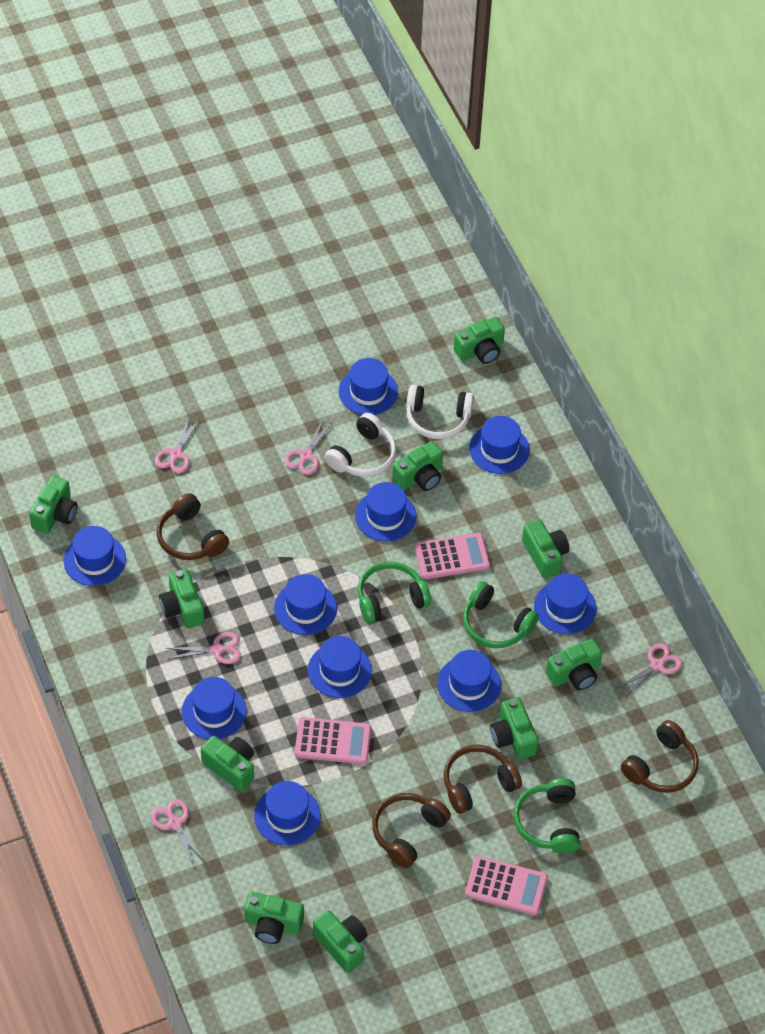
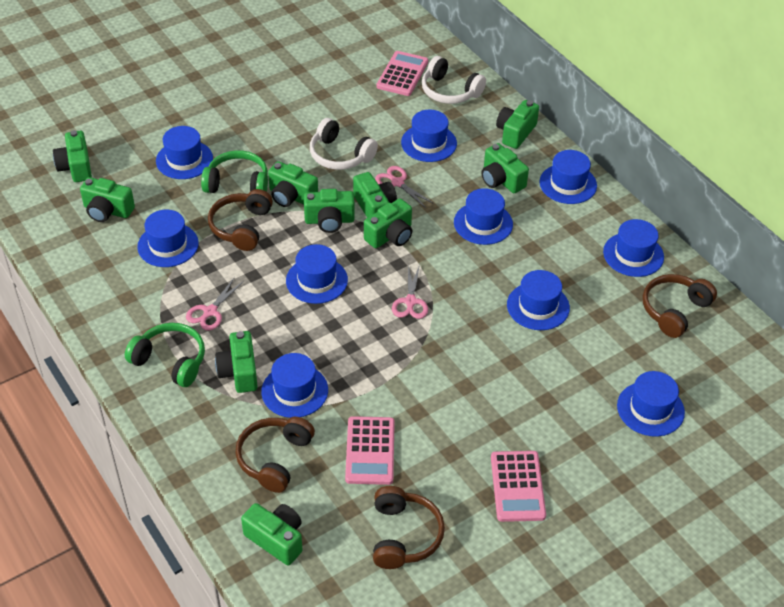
green headphones: [358,561,431,624] [463,581,539,648] [514,778,580,854] = 3 -> [125,323,205,387] [201,150,268,193] = 2
pink scissors: [151,799,205,866] [155,418,200,473] [167,632,241,664] [284,419,333,475] [616,643,683,696] = 5 -> [186,277,244,331] [375,166,434,208] [392,265,428,319] = 3

